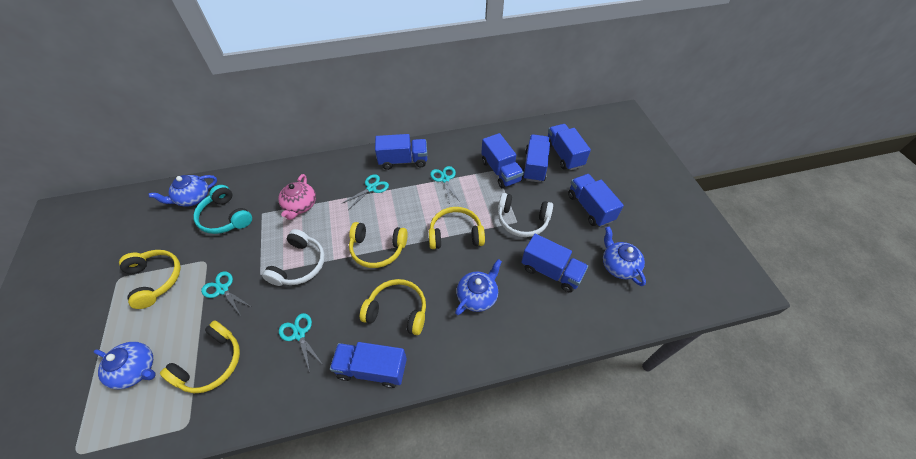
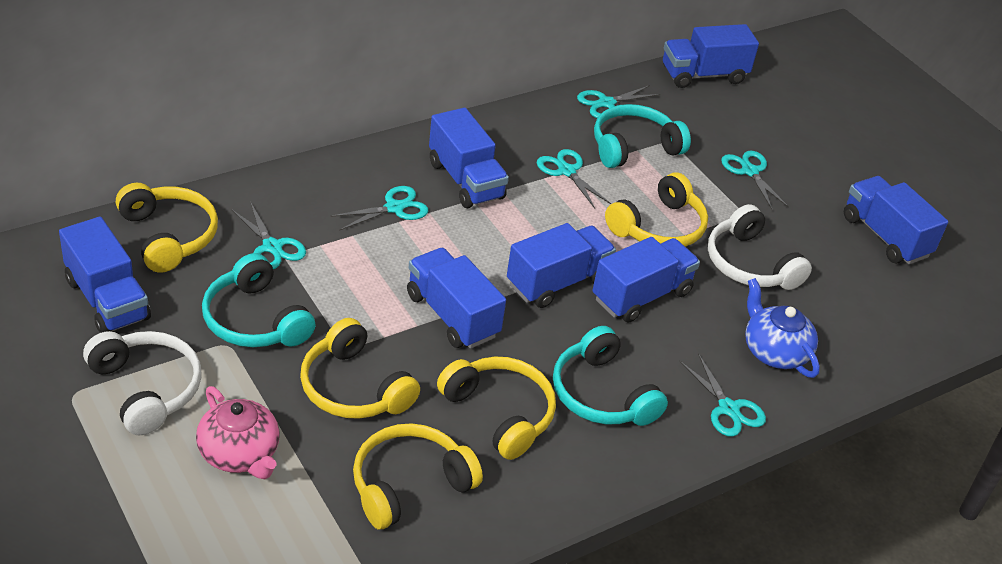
blue teapot: [93,342,156,389] [149,175,217,207] [455,259,502,315] [603,226,646,286] = 4 -> [745,278,820,378] = 1
turquoise headphones: [193,185,252,234] = 1 -> [202,253,316,347] [553,326,668,426] [594,104,691,168] = 3
turquoise scissors: [201,271,251,316] [279,313,322,372] [341,174,389,210] [430,166,460,204] = 4 -> [231,202,306,269] [330,186,428,231] [537,149,611,208] [577,85,660,118] [679,353,766,437] [721,151,789,209] = 6

